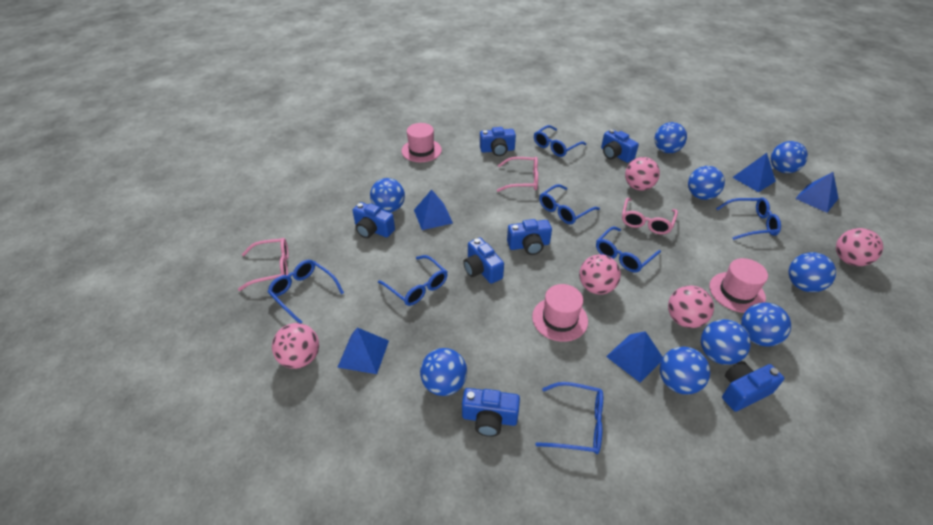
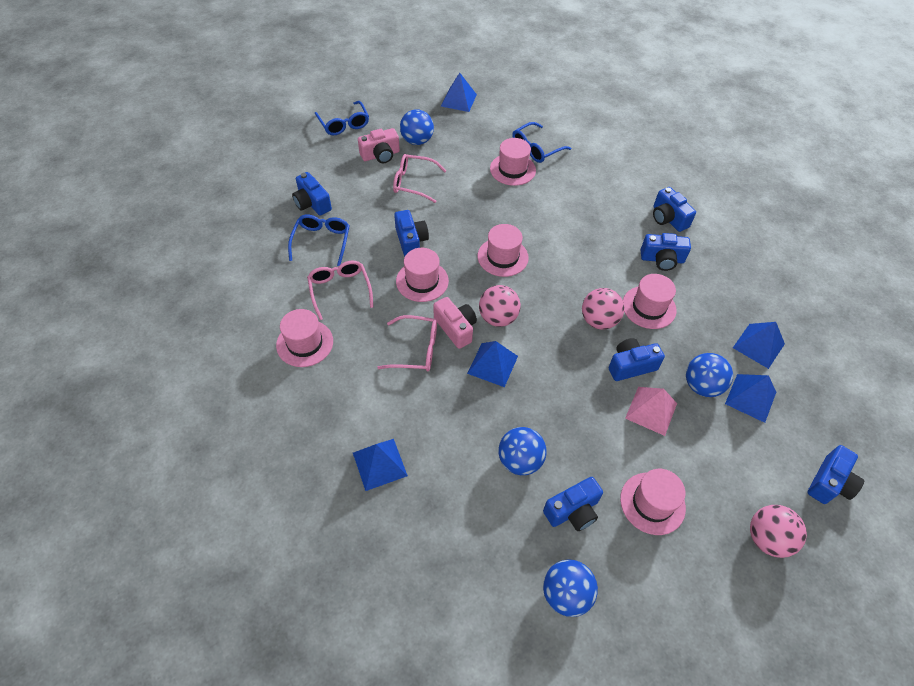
blue ball: [370,178,405,213] [420,348,467,396] [655,122,687,153] [660,347,710,394] [688,166,725,200] [701,319,751,365] [741,303,791,347] [771,141,808,173] [788,252,836,292] = 9 -> [400,109,434,145] [498,427,547,475] [543,559,598,617] [686,353,733,397] = 4
blue glasses: [268,260,344,323] [378,255,448,306] [534,125,586,157] [535,382,603,454] [539,184,600,224] [596,226,661,273] [716,197,781,240] = 7 -> [288,215,350,266] [315,101,369,135] [512,122,571,163] = 3
pink ball: [272,323,319,369] [579,254,621,295] [625,157,660,190] [668,285,714,328] [836,228,883,266] = 5 -> [479,285,521,327] [582,288,624,330] [750,505,807,558] = 3
pink camera: none = 0 -> [358,128,400,163] [433,297,477,349] = 2
pink hat: [402,123,442,162] [532,284,588,342] [710,258,768,313] = 3 -> [276,309,333,367] [396,248,449,302] [477,224,529,277] [490,138,536,186] [620,469,686,535] [623,274,677,329] = 6
pink pyramid: none = 0 -> [625,387,677,436] = 1

